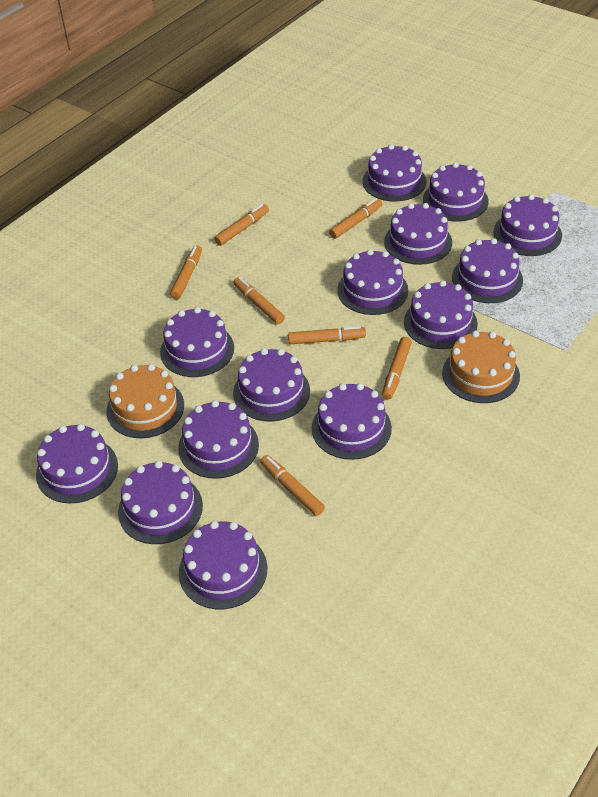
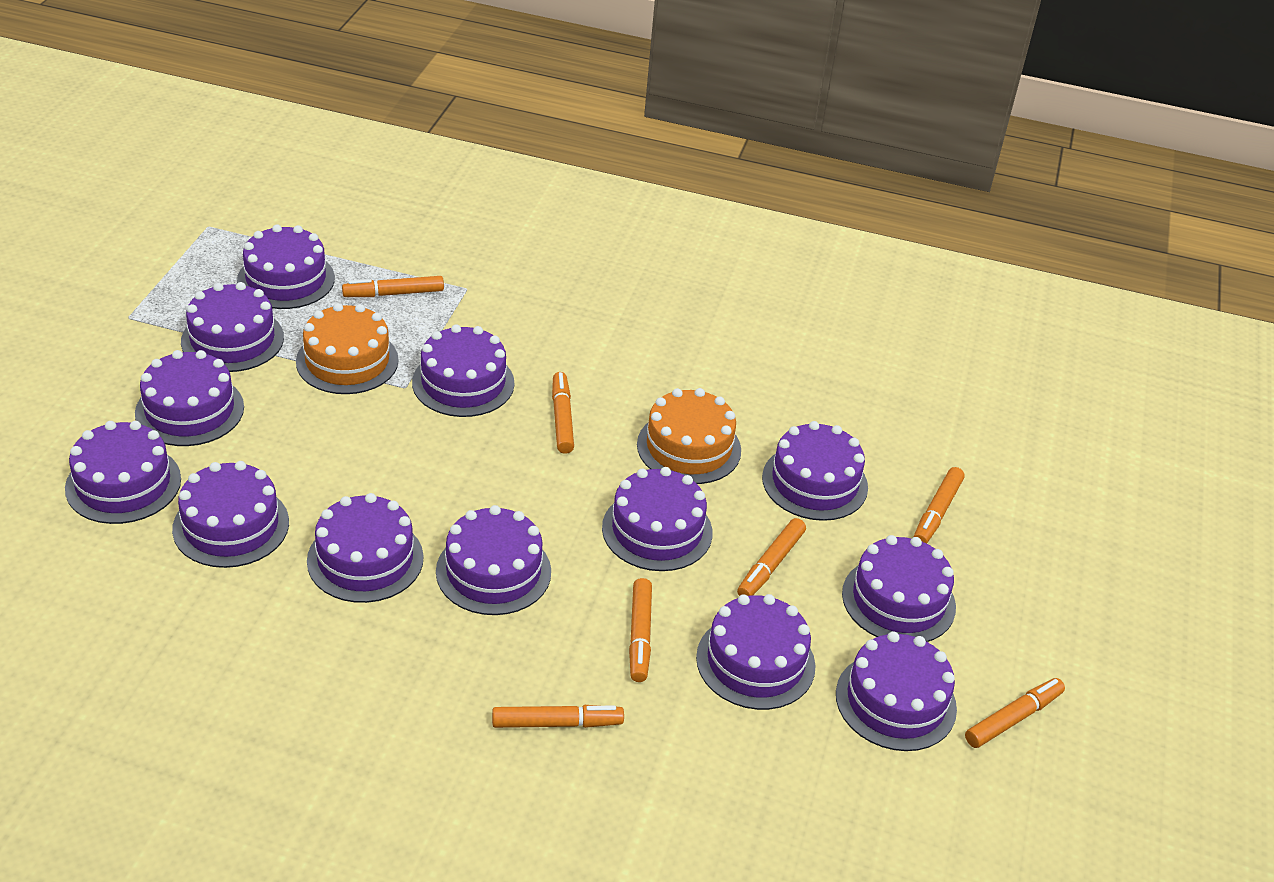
purple cake: [36,424,118,504] [118,461,203,544] [160,307,234,377] [178,400,259,479] [179,521,268,609] [233,348,310,422] [312,383,392,460] [337,249,408,315] [363,144,426,202] [384,203,452,265] [404,280,478,349] [423,162,488,222] [452,238,523,303] [493,194,562,256] = 14 -> [65,421,181,524] [135,350,244,446] [172,461,289,568] [181,282,284,372] [237,224,335,309] [307,493,424,603] [412,324,515,417] [436,505,551,615] [602,467,712,571] [696,594,815,710] [762,421,868,521] [836,631,957,751] [842,535,956,642] = 13

